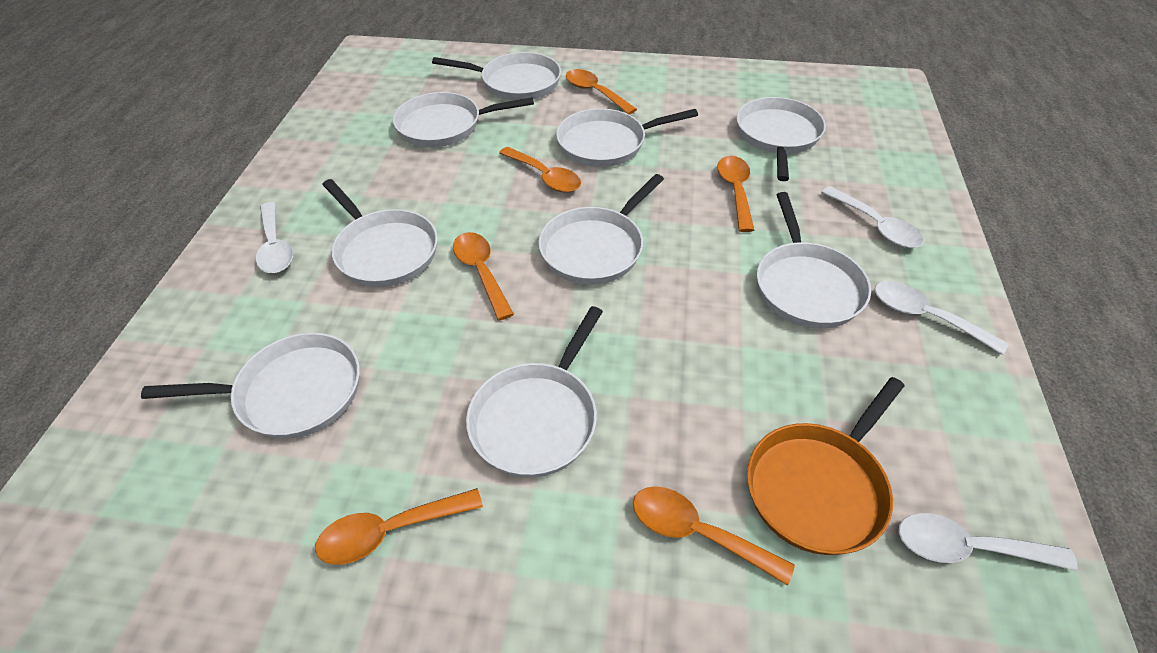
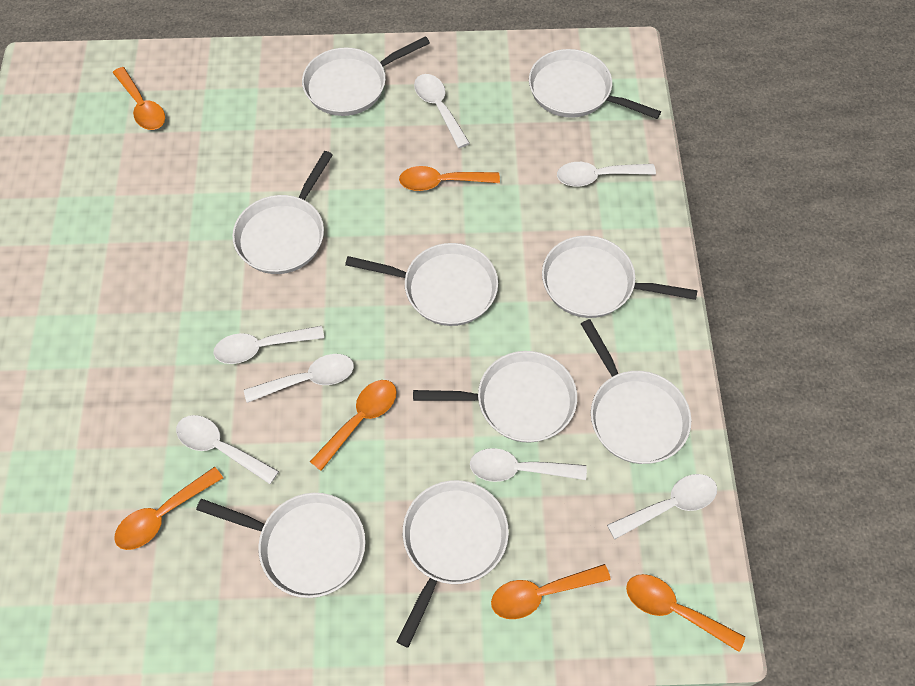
orange pan: [747,377,904,555] = 1 -> none = 0
white spoon: [256,202,293,273] [821,186,923,248] [874,281,1009,355] [899,513,1078,571] = 4 -> [176,415,279,484] [213,326,324,364] [244,354,354,403] [414,74,470,148] [470,448,587,482] [557,162,656,186] [607,474,717,539] = 7

